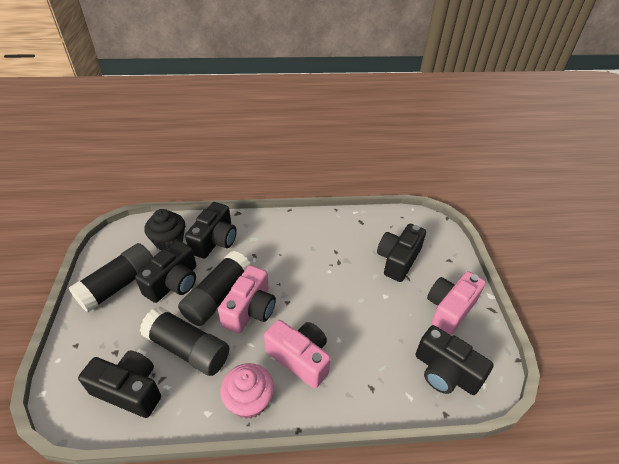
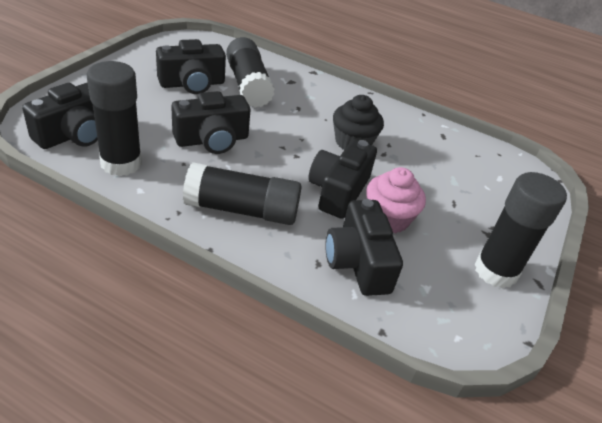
black glue stick: [68,243,153,312] [140,307,229,376] [178,251,251,326] = 3 -> [87,61,142,176] [183,162,301,225] [226,37,275,107] [474,172,567,288] = 4
pink camera: [218,265,276,334] [264,320,331,389] [427,271,486,335] = 3 -> none = 0

